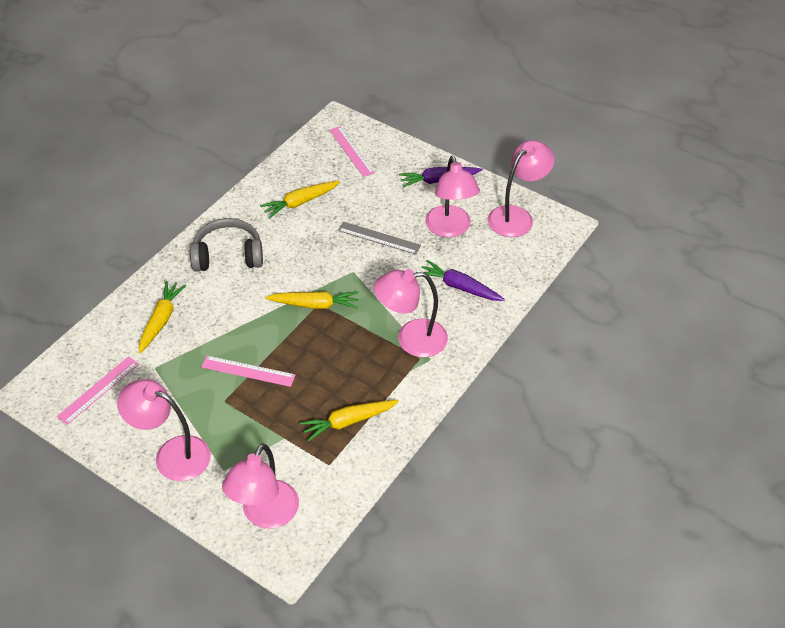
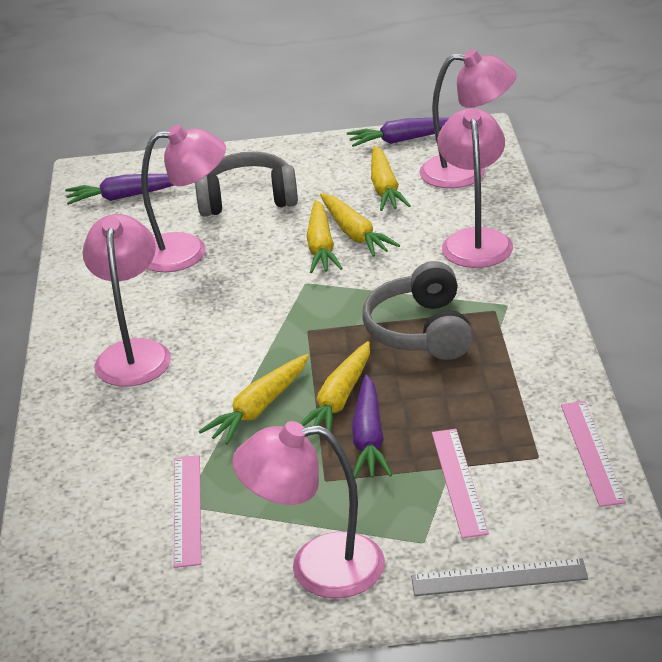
grey headphones: [190,218,263,272] = 1 -> [195,152,298,217] [363,261,473,360] = 2
purple carrot: [399,167,482,188] [422,260,505,301] = 2 -> [65,174,174,205] [347,118,449,147] [352,374,392,478] = 3
yellow carrot: [139,281,186,354] [260,181,340,218] [265,291,359,309] [300,400,399,442] = 4 -> [199,354,309,445] [300,341,370,432] [307,200,343,273] [320,193,400,257] [371,146,411,211] = 5

